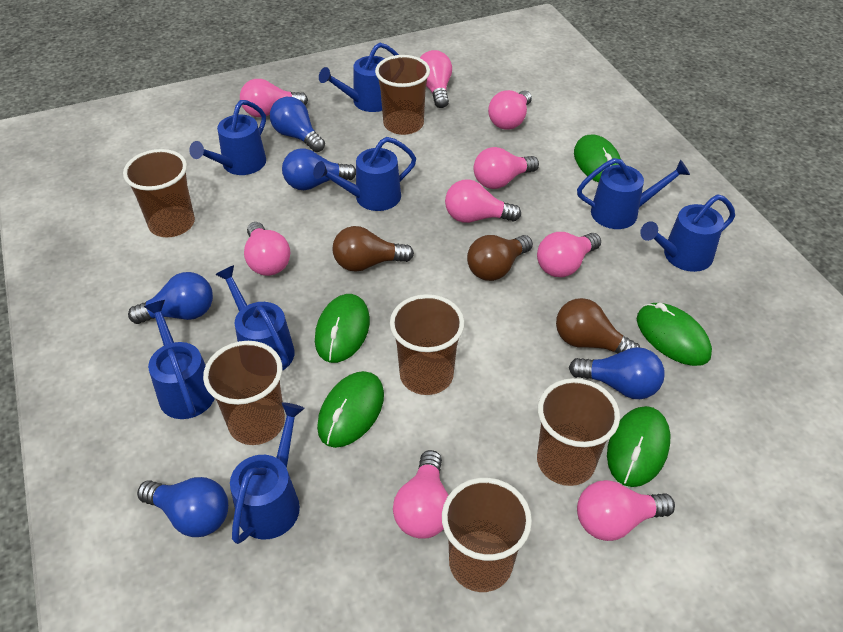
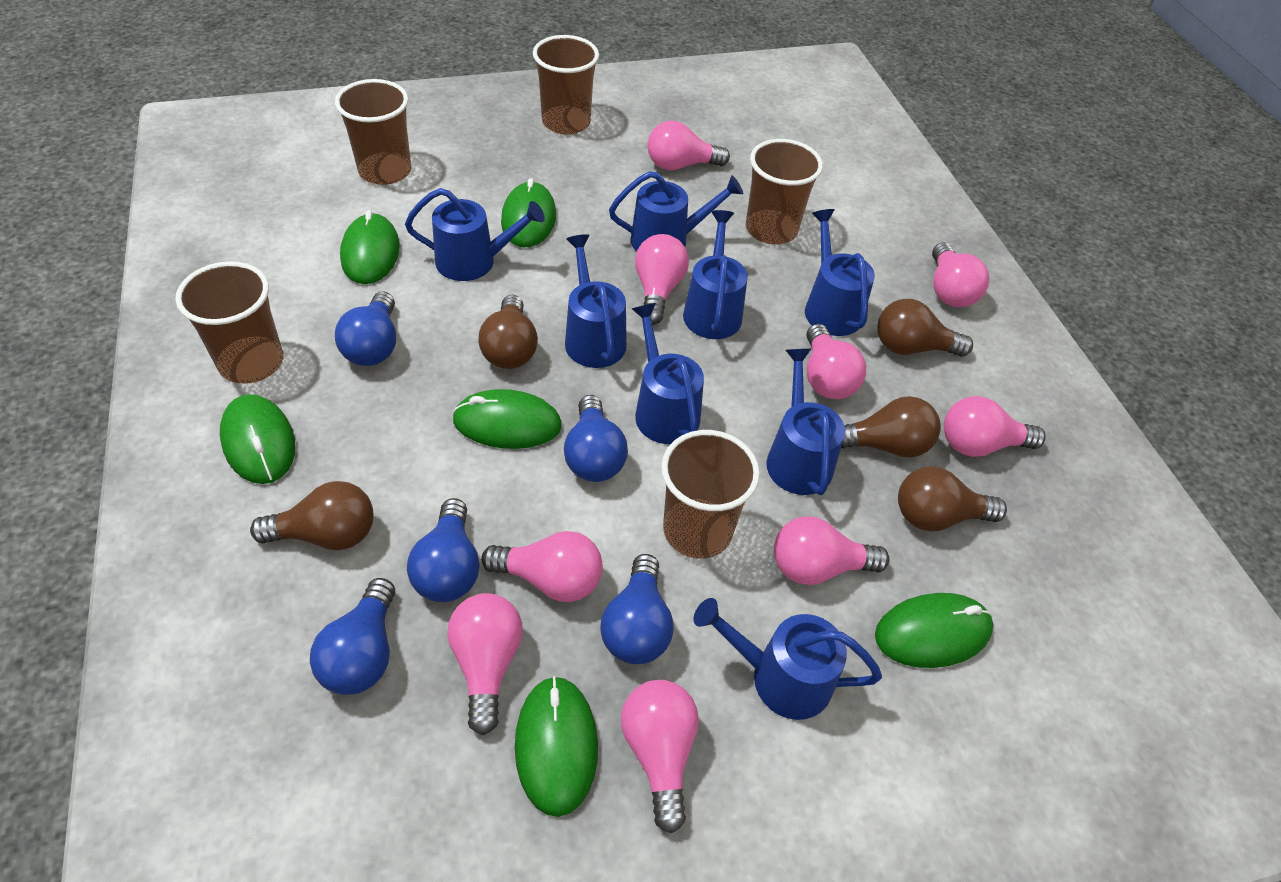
brown cup: [123,149,195,237] [203,341,285,445] [375,55,430,135] [390,294,464,395] [442,478,532,592] [537,378,620,486] = 6 -> [175,261,283,384] [335,79,412,185] [533,35,599,135] [661,430,760,559] [746,139,823,245] = 5
brown light bulb: [333,226,414,272] [467,235,533,281] [556,298,640,354] = 3 -> [250,481,373,550] [478,295,538,369] [841,396,941,458] [877,299,973,357] [898,466,1007,531] = 5
green mouse: [315,294,370,363] [317,371,384,448] [574,135,621,183] [607,406,670,487] [637,303,712,366] = 5 -> [220,394,295,484] [340,210,400,284] [452,389,562,449] [501,178,556,247] [515,676,598,817] [875,593,993,668] = 6

